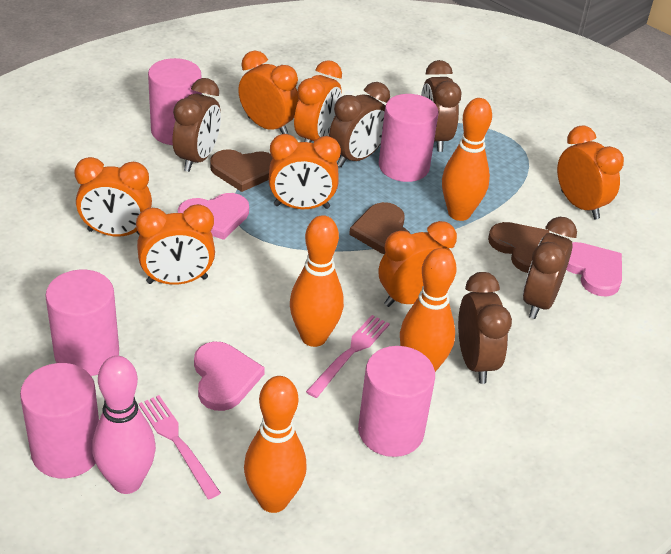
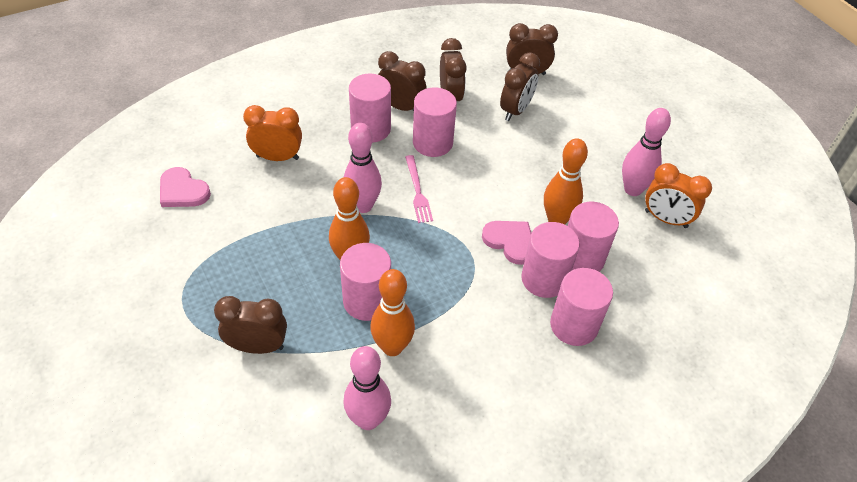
brown heart: [210,149,272,192] [349,202,410,254] [488,222,549,273] = 3 -> none = 0
orange bowling pin: [244,376,307,513] [290,215,344,347] [400,248,457,372] [442,98,492,221] = 4 -> [329,177,370,260] [370,269,415,356] [544,138,588,224] = 3
orange clock: [74,157,152,237] [136,204,215,285] [238,51,299,134] [269,134,341,209] [294,60,342,143] [379,221,457,307] [557,126,624,219] = 7 -> [243,105,302,161] [645,163,712,228] = 2
pink bowling pin: [92,356,156,494] = 1 -> [343,123,382,213] [343,346,391,430] [622,108,671,196] = 3
pink cylinder: [20,363,99,478] [45,270,119,376] [148,58,202,145] [358,346,435,457] [379,94,439,182] = 5 -> [340,243,391,321] [349,74,391,142] [413,87,457,157] [521,222,580,298] [550,268,613,346] [568,202,619,272] = 6
pink fork: [139,395,221,499] [306,315,390,398] = 2 -> [405,155,433,223] = 1
pink heart: [178,193,249,240] [194,342,265,411] [566,242,622,297] = 3 -> [160,167,211,207] [482,221,531,265] = 2

